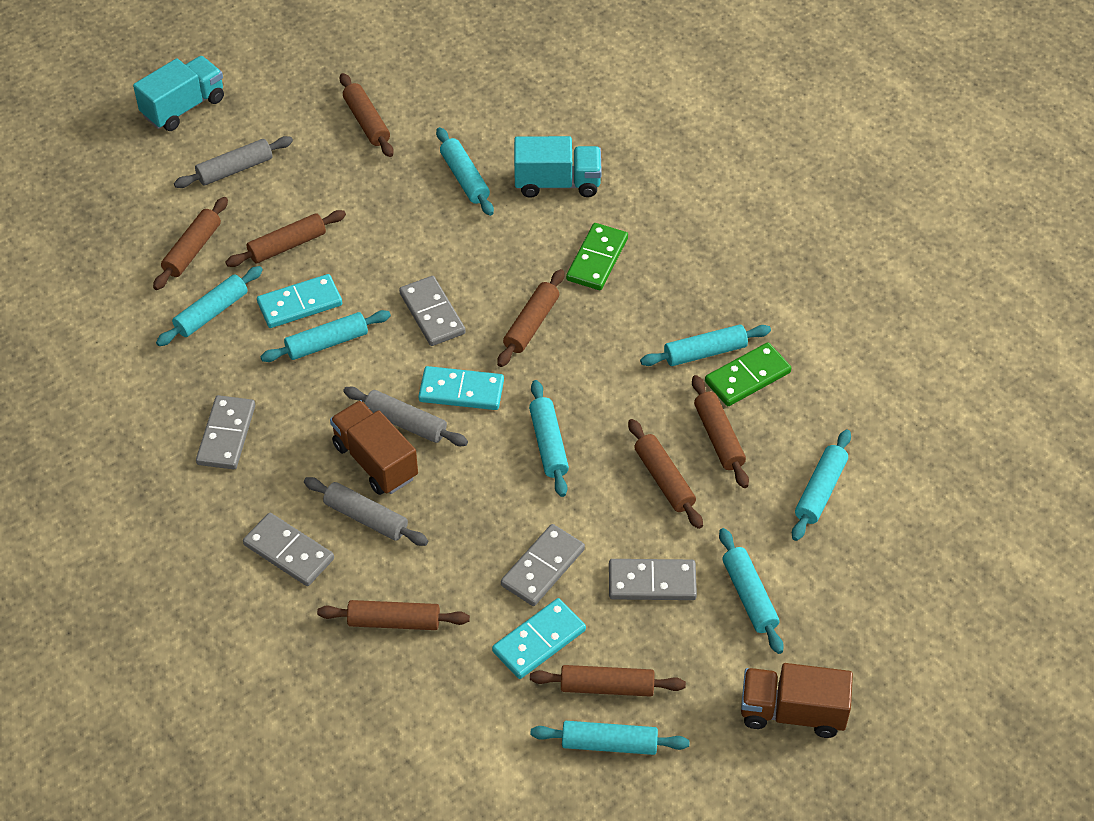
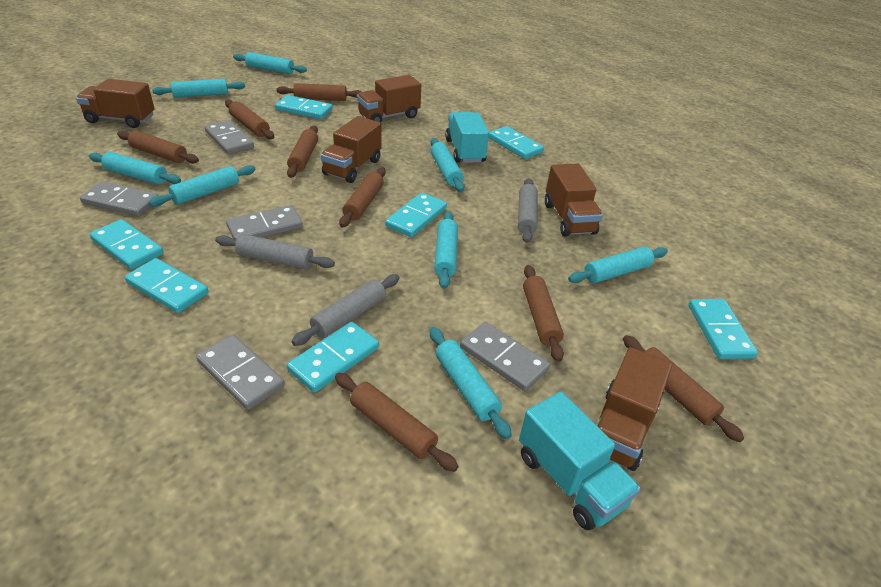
brown truck: [330,400,418,495] [741,663,853,738] = 2 -> [76,79,155,128] [321,116,381,183] [357,75,421,123] [545,164,603,236] [597,347,672,471] = 5
green domino: [566,223,628,290] [705,342,791,406] = 2 -> none = 0
turquoise domino: [257,274,342,328] [418,366,504,410] [492,598,586,679] = 3 -> [90,219,163,270] [125,258,208,313] [275,95,333,119] [287,322,379,393] [385,193,447,237] [489,126,544,159] [688,299,758,359] = 7

